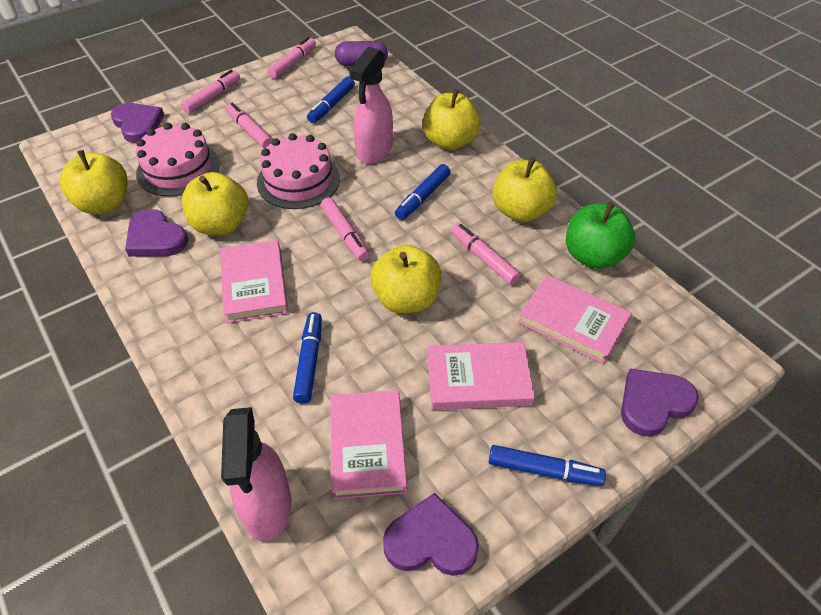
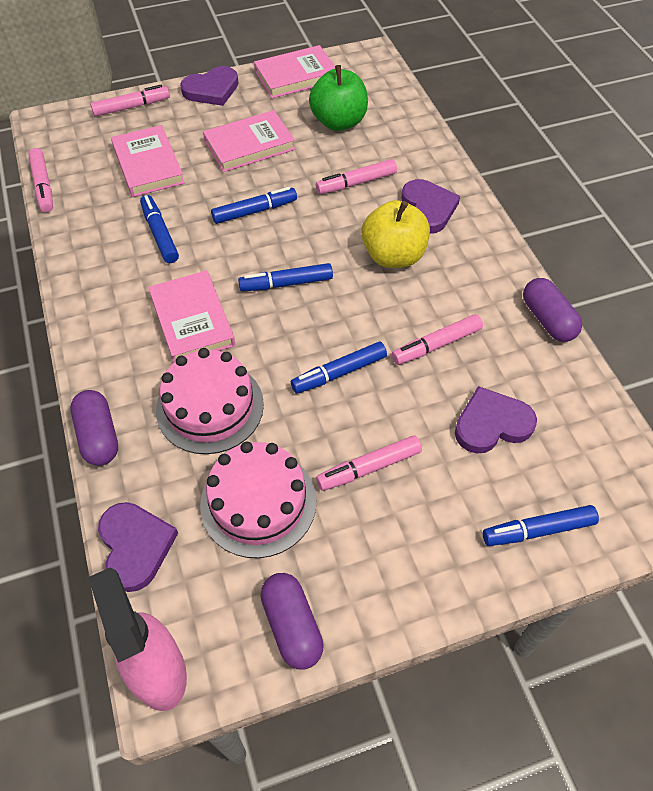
blue marker: [293,312,322,404] [307,77,355,123] [395,164,450,220] [489,445,606,486] = 4 -> [140,195,179,263] [211,187,297,224] [238,263,333,291] [291,342,387,393] [483,505,599,546] = 5
pink spray bottle: [221,407,291,542] [349,47,393,164] = 2 -> [88,568,187,711] = 1
purple capsule: [335,41,388,66] = 1 -> [70,390,118,466] [261,573,324,670] [523,278,582,342] = 3
yellow apple: [60,150,128,214] [182,172,248,235] [370,245,441,313] [423,89,480,150] [492,157,557,222] = 5 -> [361,200,430,268] = 1

